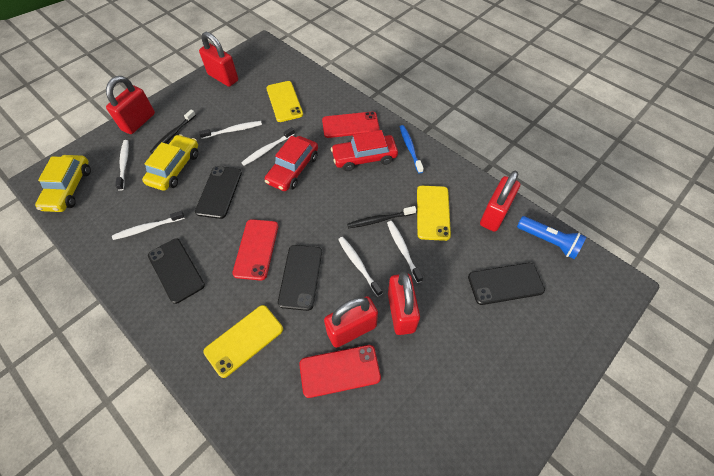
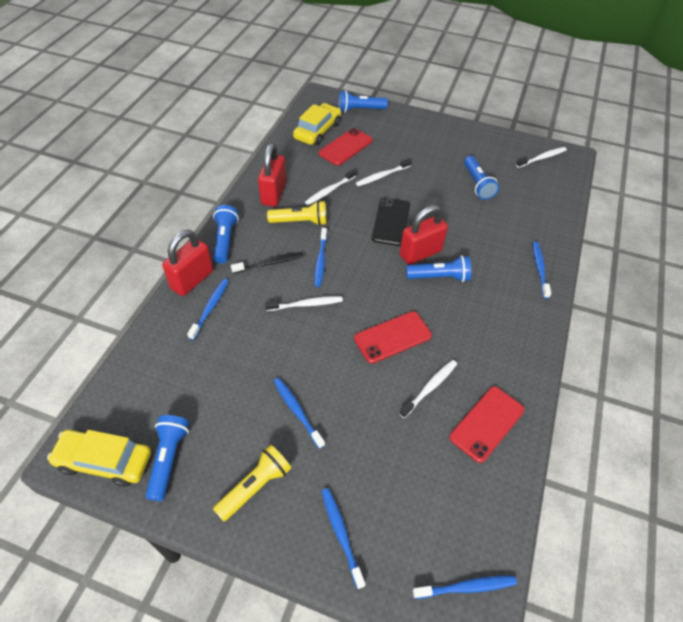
black phone: [148,238,205,304] [195,166,242,219] [278,245,322,311] [468,263,545,305] = 4 -> [372,197,410,246] = 1
black toothbrush: [150,110,196,153] [347,206,416,228] = 2 -> [231,252,304,274] = 1
blue flashlight: [517,216,586,259] = 1 -> [146,415,189,501] [213,205,239,264] [338,91,388,112] [406,255,471,282] [464,156,499,200] = 5
blue toothbrush: [400,125,424,174] = 1 -> [187,279,229,340] [274,378,325,449] [315,228,327,287] [322,488,365,589] [413,576,517,599] [533,241,551,299] = 6
red car: [265,136,318,191] [331,130,398,171] = 2 -> none = 0
red padlock: [106,76,155,134] [199,32,238,87] [324,296,378,348] [388,272,420,335] [480,171,520,232] = 5 -> [162,230,213,296] [258,143,286,207] [400,205,448,265] = 3
white toothbrush: [112,211,185,240] [115,140,129,191] [199,121,262,139] [241,127,295,166] [338,237,382,297] [387,221,423,283] = 6 -> [265,296,343,311] [305,169,356,205] [356,159,412,186] [399,360,457,418] [516,147,567,168] = 5
yellow flashlight: none = 0 -> [213,445,291,522] [267,201,327,226] = 2
yellow phone: [203,305,283,378] [266,81,303,122] [417,186,451,241] = 3 -> none = 0

